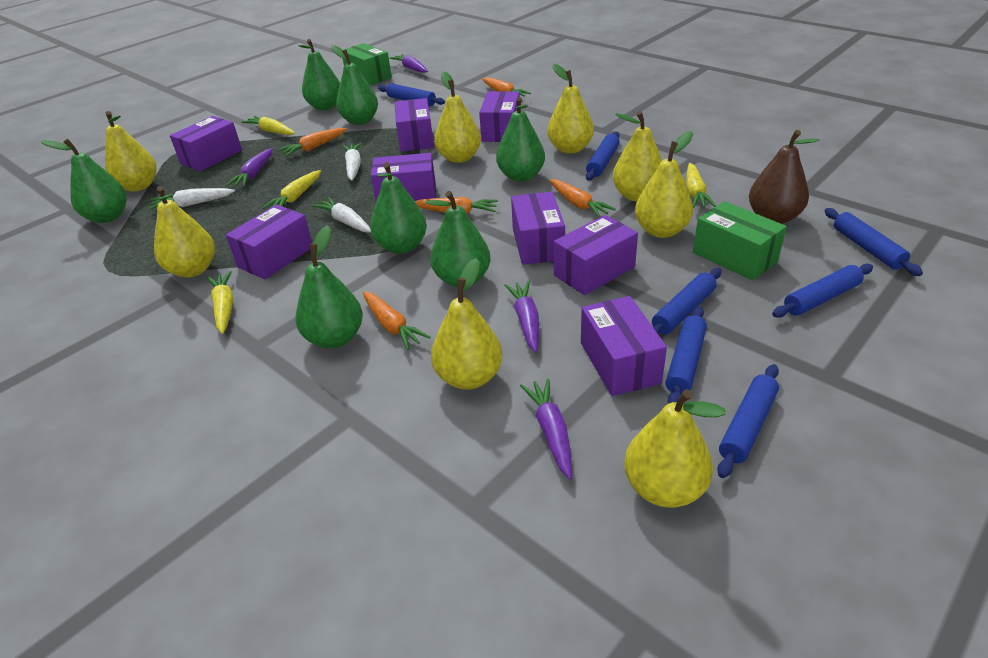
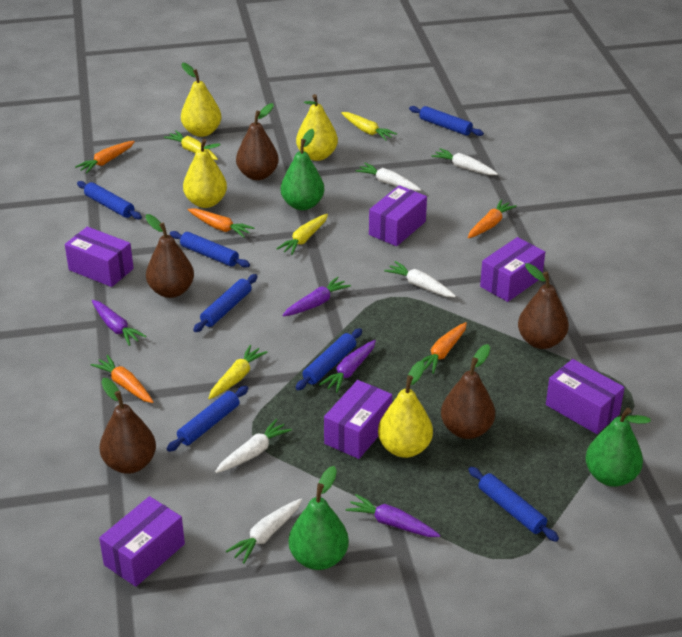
brown pear: [749,130,819,224] = 1 -> [100,378,156,474] [145,214,194,298] [236,103,279,180] [441,344,495,439] [518,263,569,349] = 5
green box: [343,43,392,85] [693,201,787,280] = 2 -> none = 0
green pear: [41,139,127,223] [295,225,363,348] [298,39,340,110] [331,45,378,125] [370,162,427,254] [426,191,491,287] [496,97,545,182] = 7 -> [281,129,324,210] [289,466,349,570] [585,408,651,487] = 3
purple box: [170,116,242,171] [226,204,312,279] [371,153,436,201] [395,98,434,152] [479,91,520,142] [511,192,565,265] [554,215,638,295] [581,296,667,396] = 8 -> [65,227,134,287] [99,496,185,587] [324,380,392,459] [369,185,427,246] [480,237,545,302] [546,359,625,434] = 6
white carrot: [148,188,235,210] [312,197,371,232] [342,143,361,181] = 3 -> [215,419,292,473] [226,499,302,564] [355,163,421,191] [384,261,456,297] [432,148,498,175] = 5
yellow pear: [105,111,156,192] [154,186,215,278] [431,258,502,390] [435,71,481,163] [547,64,594,154] [613,111,662,201] [624,389,725,508] [635,131,693,238] = 8 -> [181,63,221,137] [183,139,227,208] [296,94,338,161] [378,361,433,458] = 4

